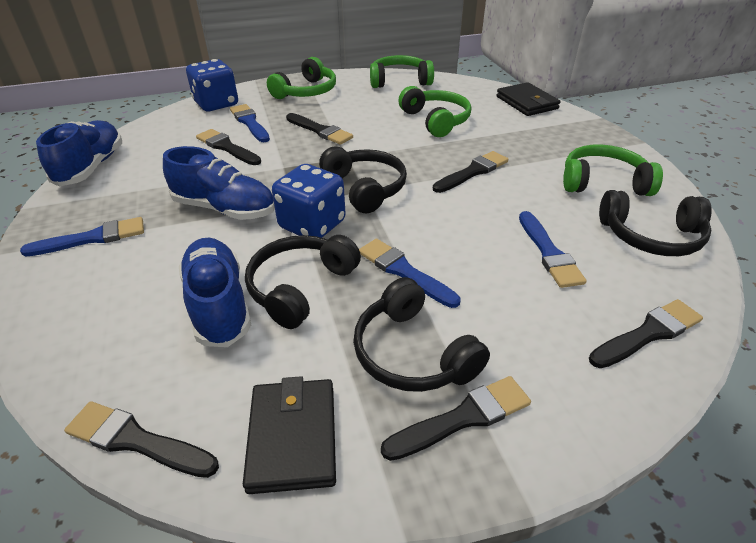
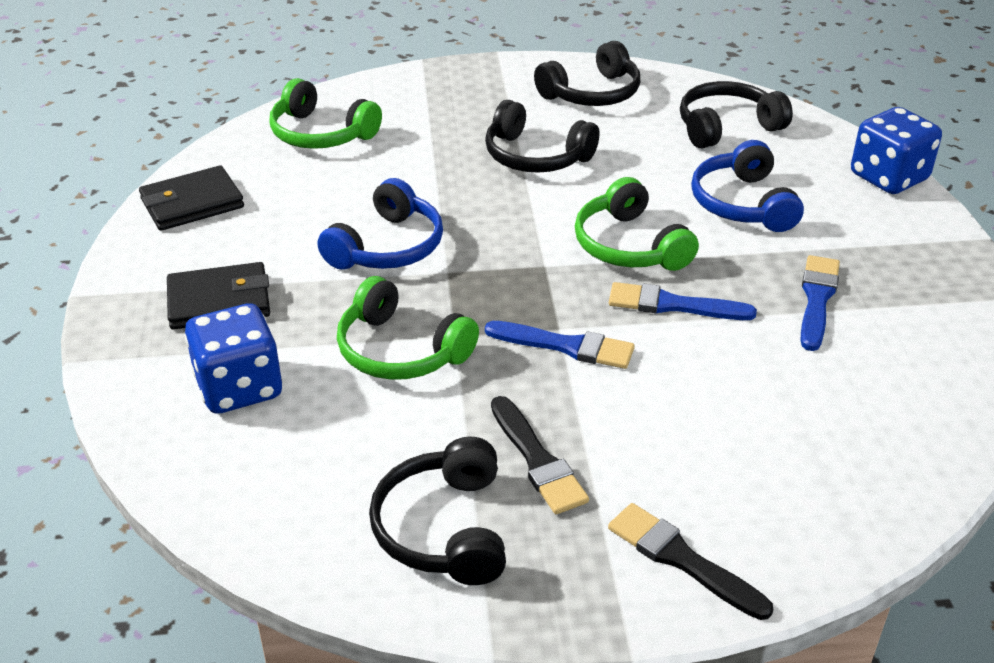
black brush: [64,401,219,478] [196,129,261,165] [286,113,353,145] [381,376,531,461] [433,151,508,193] [589,299,703,368] = 6 -> [491,396,589,514] [608,503,773,620] = 2
blue brush: [20,217,144,256] [230,104,270,142] [359,239,460,308] [519,211,587,288] = 4 -> [485,321,635,369] [609,282,757,320] [801,255,840,351] = 3
blue headphones: none = 0 -> [318,178,443,270] [691,140,804,232] = 2
blue shoe: [36,120,122,186] [163,146,275,220] [179,238,251,347] = 3 -> none = 0
green headphones: [267,57,336,99] [370,55,434,88] [398,86,471,137] [563,144,663,196] = 4 -> [269,78,382,149] [337,276,479,380] [575,177,699,271] = 3

